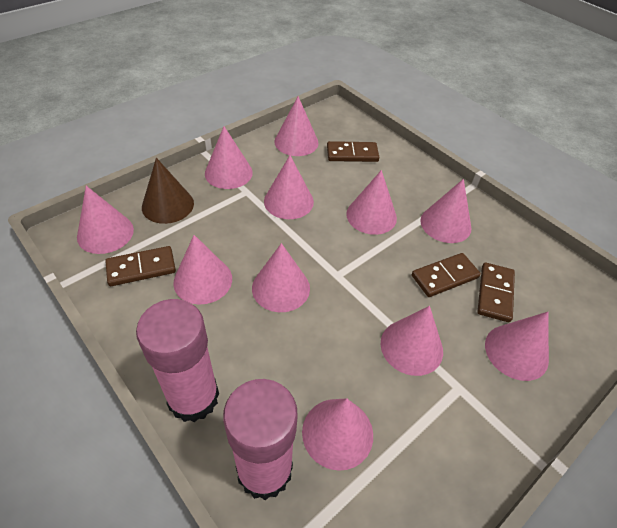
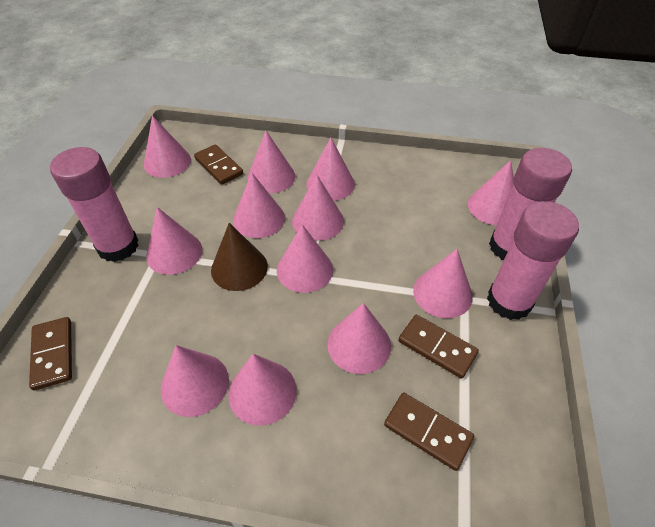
pink cone: [77,186,134,254] [173,235,232,305] [205,126,253,189] [252,243,310,312] [264,155,314,219] [274,96,318,156] [302,398,373,471] [346,170,397,235] [381,306,443,376] [420,179,472,243] [485,312,549,381] = 11 -> [144,116,191,178] [146,207,202,275] [161,345,229,417] [228,354,297,426] [233,173,285,238] [247,131,295,193] [277,224,333,293] [292,175,344,241] [306,138,355,201] [327,303,391,374] [413,249,473,318] [468,160,514,225] = 12
pink glue stick: [136,299,219,422] [223,379,298,500] = 2 -> [50,147,139,262] [487,201,579,320] [489,148,572,260] = 3

